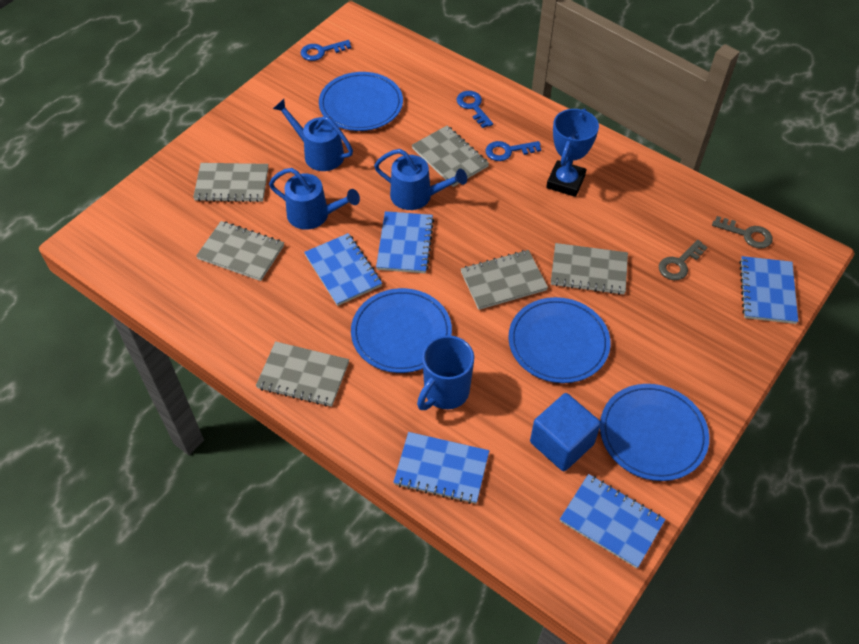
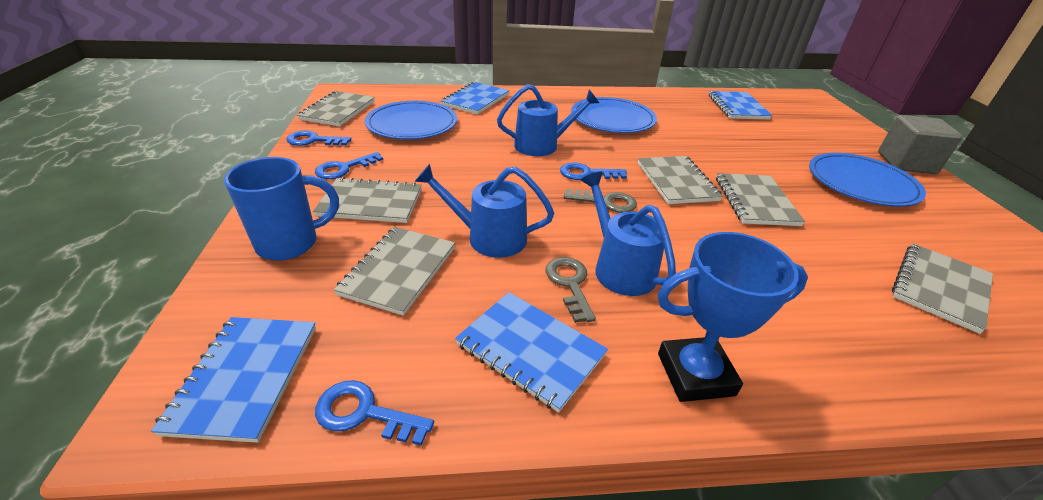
blue cube: [530,393,601,471] = 1 -> none = 0
blue key: [300,40,352,61] [456,91,493,128] [486,141,541,161] = 3 -> [286,130,352,146] [315,152,383,179] [315,380,434,446] [560,163,627,180] = 4
blue notebook: [304,233,382,306] [376,211,434,273] [393,432,489,504] [560,474,666,568] [739,256,798,324] = 5 -> [151,317,316,443] [441,82,510,114] [455,292,608,413] [709,91,772,119] = 4
blue plate: [319,72,403,131] [351,288,452,373] [508,297,611,383] [600,384,709,481] = 4 -> [365,101,457,140] [571,97,657,133] [809,153,926,207] = 3
grey cube: none = 0 -> [878,115,963,174] = 1

